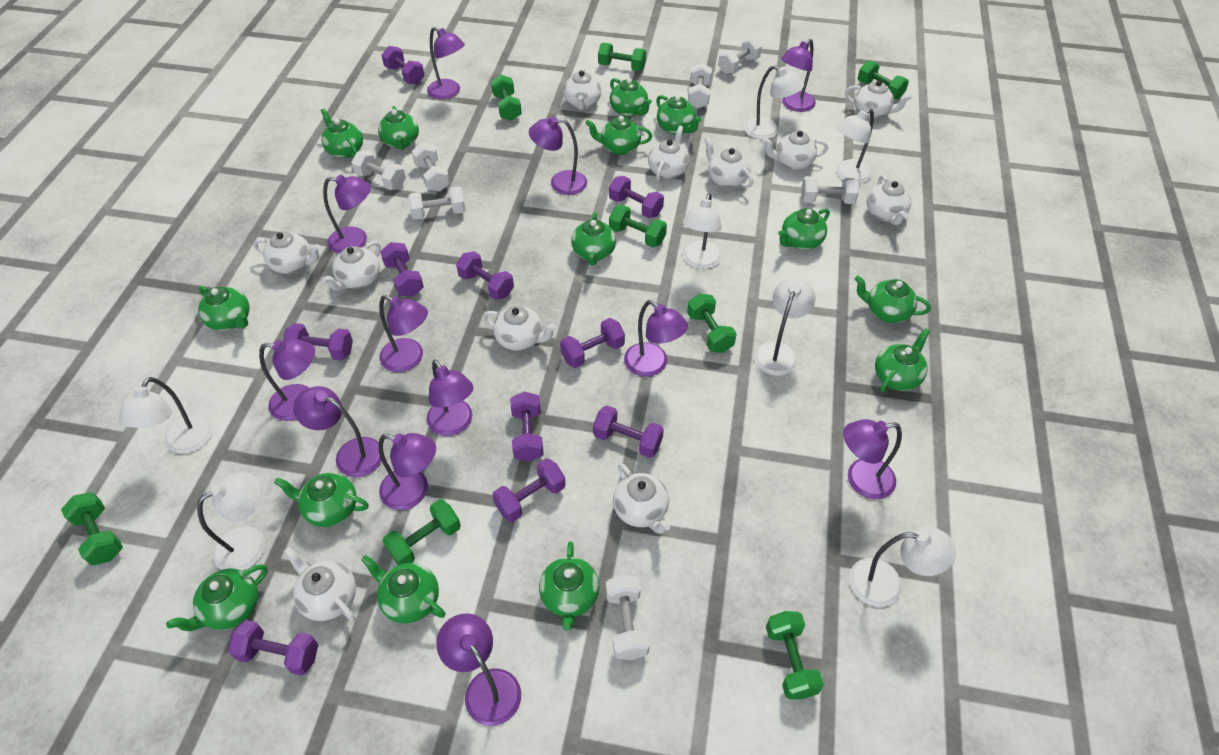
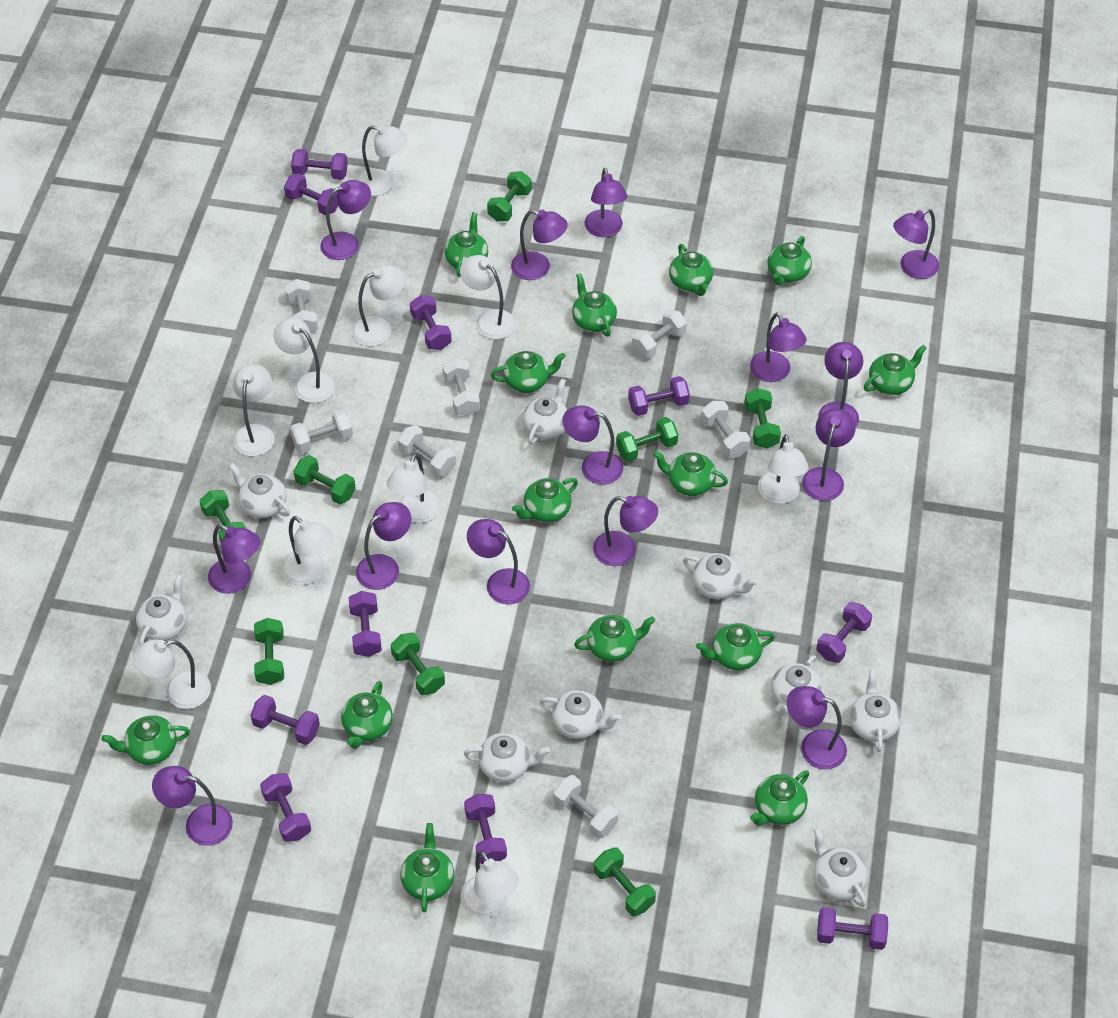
purple lamp: [259,339,315,421] [293,386,382,477] [323,175,371,254] [378,433,436,510] [379,295,428,372] [427,27,465,99] [427,360,474,436] [436,613,521,726] [529,117,587,195] [624,300,688,377] [781,39,816,112] [843,419,902,499] = 12 -> [152,766,233,846] [208,524,260,594] [320,180,371,260] [356,502,411,590] [467,519,530,604] [511,210,568,280] [562,405,623,485] [585,168,627,237] [593,496,658,566] [750,313,807,382] [787,686,847,769] [802,408,856,501] [818,342,863,426] [893,209,939,279] = 14
white lamp: [119,377,213,454] [197,473,265,571] [682,193,722,269] [744,65,804,140] [754,278,816,376] [836,109,874,183] [849,526,956,607] = 7 -> [133,639,211,709] [233,364,275,456] [274,318,335,403] [281,516,333,585] [352,265,405,346] [357,125,407,196] [387,454,441,523] [460,255,516,339] [461,851,519,918] [758,434,809,504] = 10
white teapot: [253,232,320,274] [284,547,356,621] [322,241,381,291] [483,306,557,351] [563,68,601,110] [613,463,670,534] [648,126,689,181] [705,137,753,188] [763,131,828,170] [845,80,912,119] [867,175,911,225] = 11 -> [136,574,186,645] [229,463,290,518] [464,732,550,782] [523,379,567,445] [540,690,621,739] [683,553,758,599] [771,655,822,716] [813,827,868,907] [849,669,901,752] = 9

